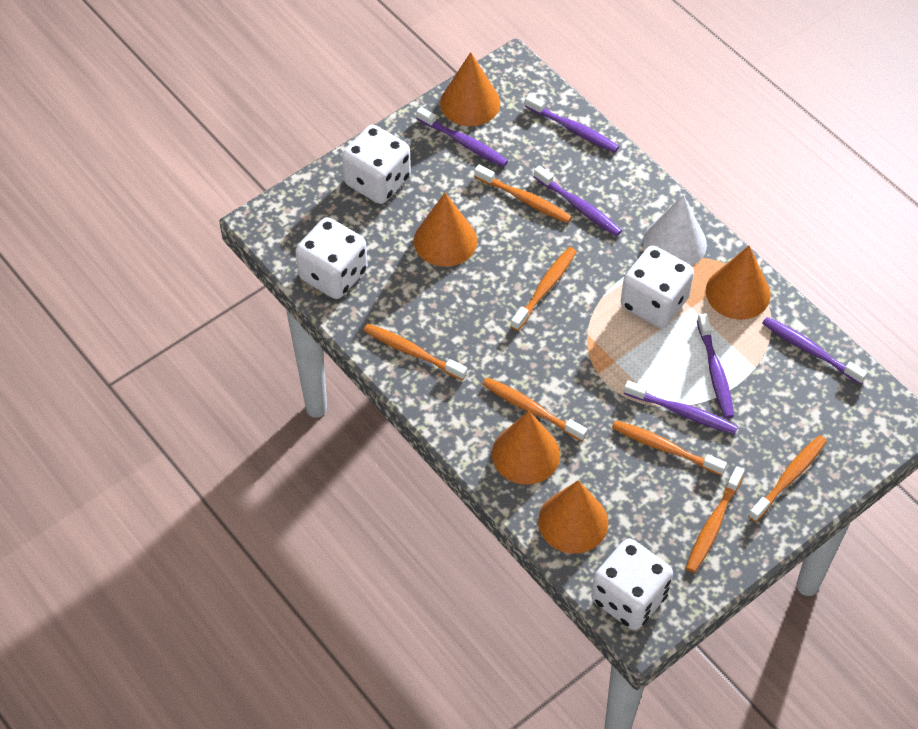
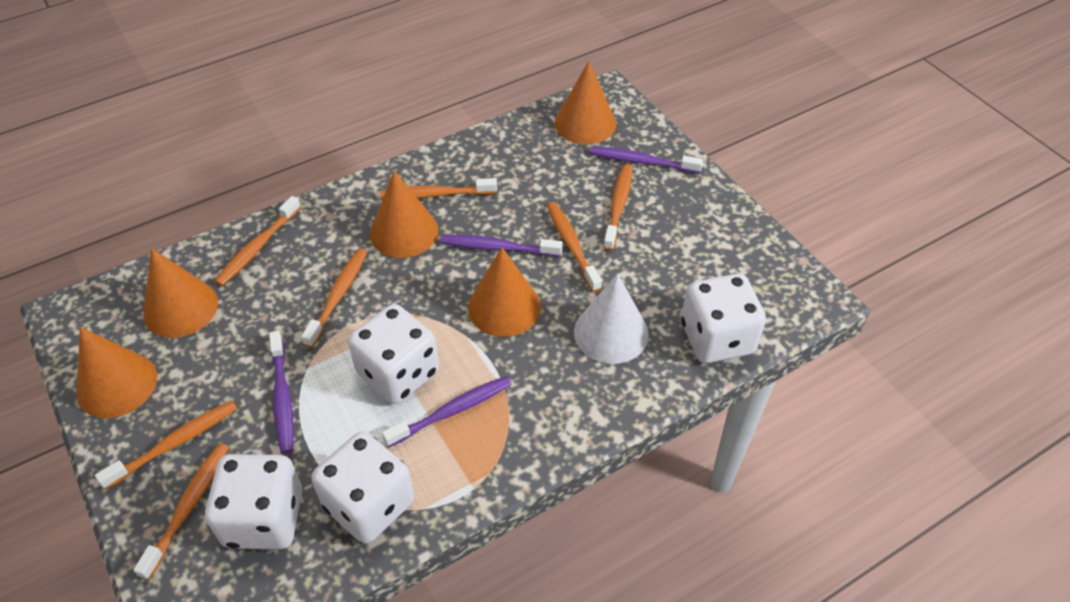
purple toothbrush: [416,107,508,167] [525,94,619,153] [534,166,622,236] [624,380,738,434] [697,313,734,418] [762,317,867,384] = 6 -> [269,331,294,454] [382,376,512,448] [441,235,563,257] [590,146,703,174] = 4

